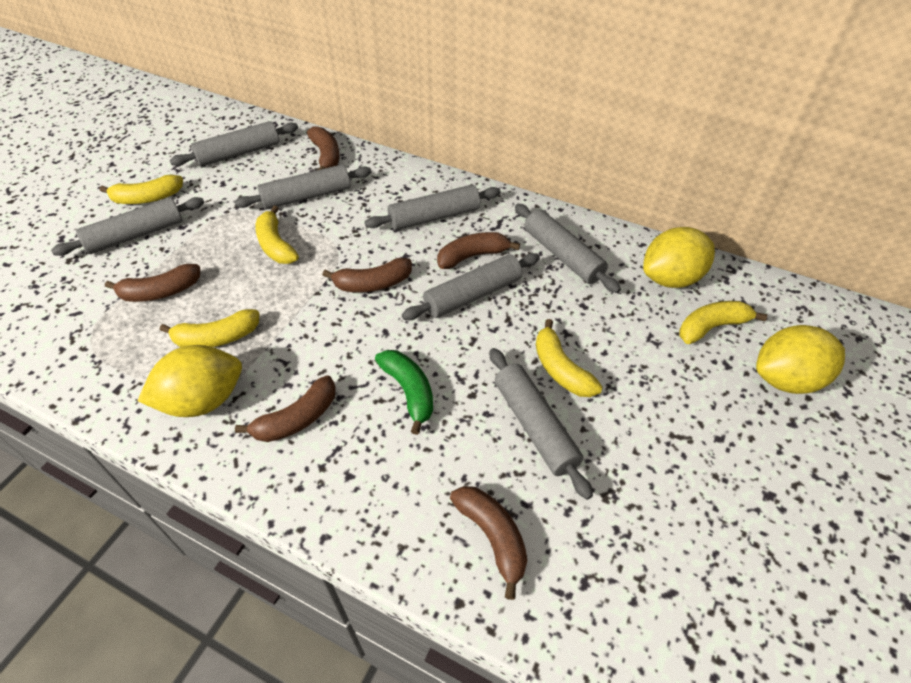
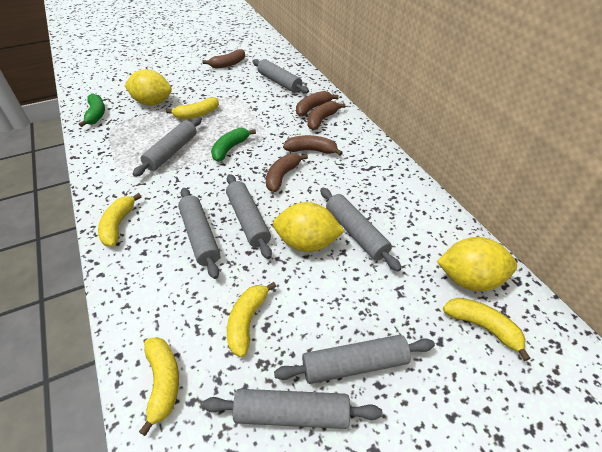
brown banana: [105,264,200,302] [235,376,336,442] [307,126,340,170] [322,258,412,292] [437,232,520,269] [450,486,527,600] = 6 -> [202,49,245,68] [266,153,308,192] [283,135,343,155] [296,91,339,116] [307,101,346,130] = 5
green banana: [375,350,433,435] = 1 -> [79,94,105,127] [211,128,256,162] = 2

